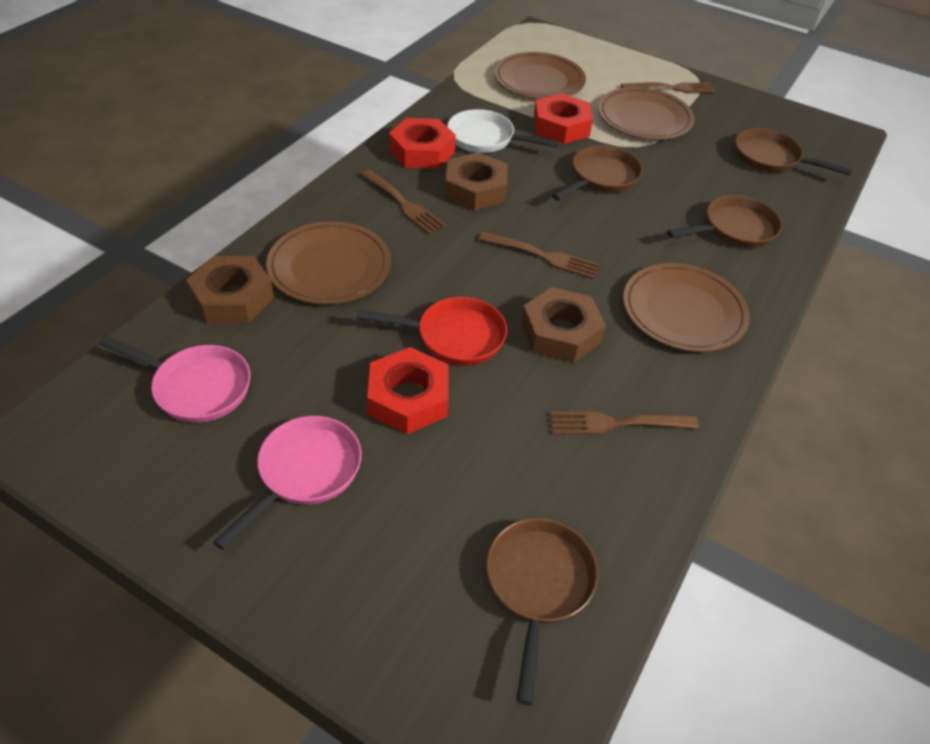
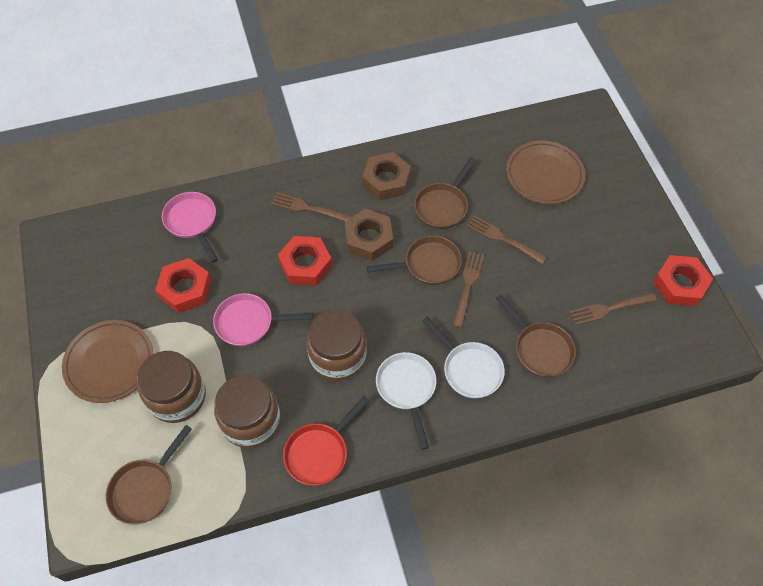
brown jar: none = 0 -> [137,351,206,423] [214,375,280,448] [306,310,367,381] = 3
brown nut: [186,256,274,323] [445,152,507,211] [521,287,606,363] = 3 -> [345,209,393,261] [362,152,411,200] = 2
brown plate: [266,221,391,304] [494,52,586,99] [598,87,695,140] [623,263,750,352] = 4 -> [62,320,153,403] [506,141,585,204] = 2
white pan: [447,109,560,153] = 1 -> [376,352,436,450] [422,317,505,398] = 2

